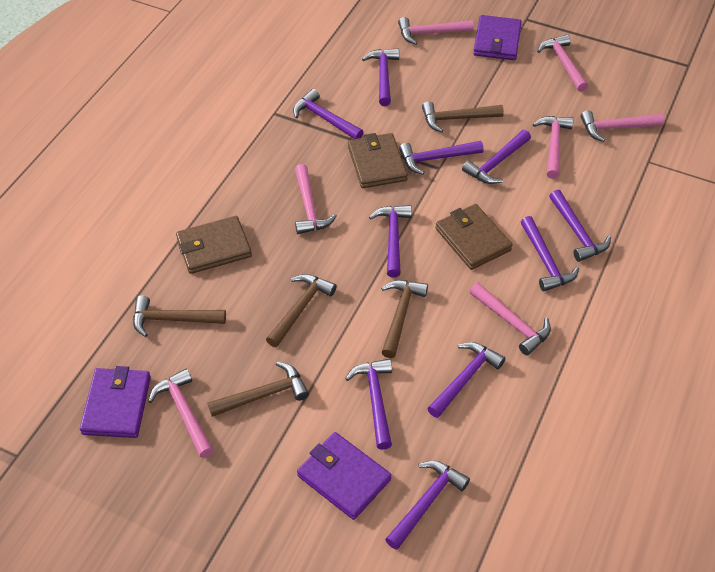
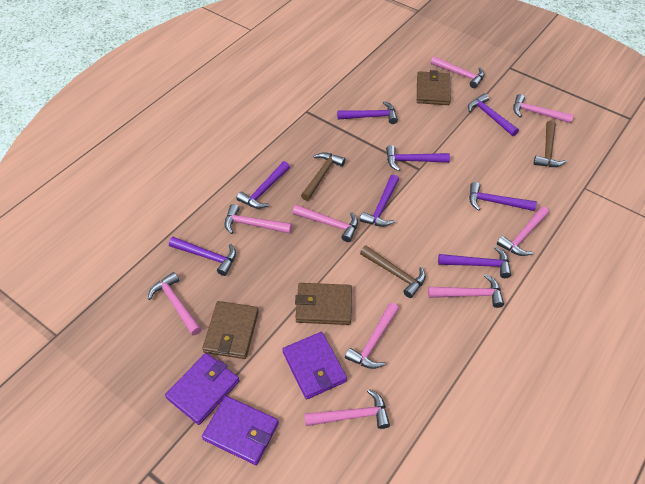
brown hammer: [133,295,226,337] [208,362,309,417] [266,274,337,347] [381,280,428,358] [422,101,504,133] = 5 -> [301,152,345,201] [360,246,426,298] [533,121,567,167] = 3
pink hammer: [148,368,214,458] [295,164,337,234] [398,17,474,45] [470,283,551,355] [533,116,574,179] [537,34,588,92] [581,110,664,142] = 7 -> [148,272,202,335] [225,204,292,234] [292,205,358,242] [304,389,390,429] [345,303,399,369] [428,275,504,308] [431,56,485,88] [497,206,549,256] [513,94,574,123] = 9
purple hammer: [293,89,363,139] [345,359,392,449] [362,49,399,106] [369,205,412,278] [385,461,470,550] [399,141,483,175] [427,342,505,418] [462,130,531,184] [521,216,579,291] [549,190,611,262] = 10 -> [169,237,236,276] [236,161,290,209] [337,101,398,124] [360,175,399,227] [386,145,450,171] [438,247,511,278] [468,93,519,136] [469,182,537,211] = 8

